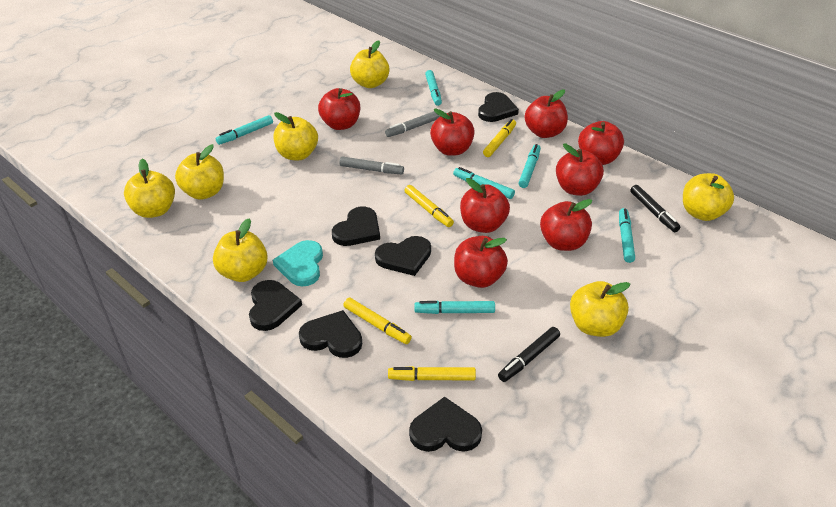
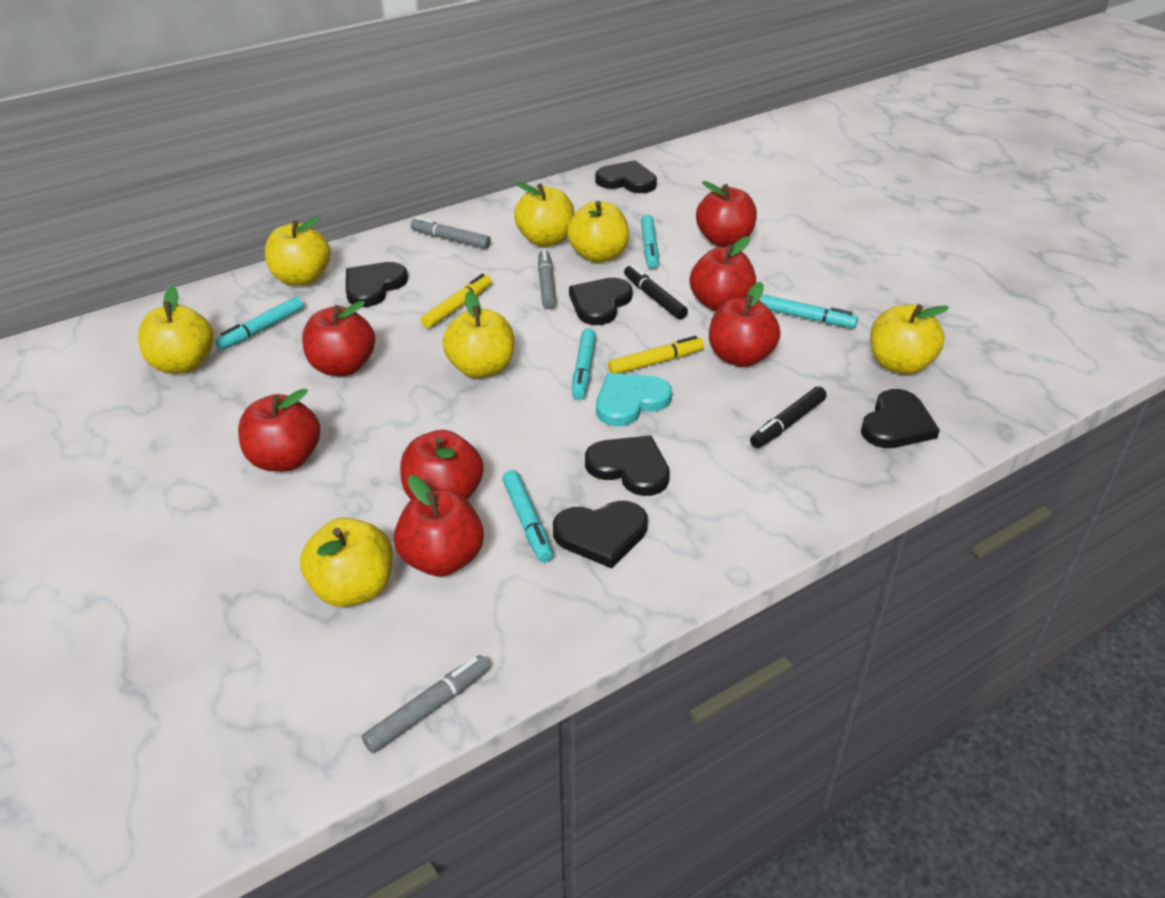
grey marker: [339,157,404,174] [385,111,440,137] = 2 -> [362,655,489,753] [411,217,491,249] [538,249,556,309] = 3
red apple: [318,88,360,130] [430,109,475,156] [454,236,508,288] [460,178,510,233] [525,90,568,138] [540,199,592,251] [556,144,604,196] [578,121,624,165] = 8 -> [238,389,321,472] [302,301,375,376] [394,475,484,577] [400,430,484,500] [690,236,756,312] [696,181,757,247] [709,282,780,367] = 7
turquoise marker: [216,115,273,145] [414,301,495,314] [425,70,442,106] [453,167,515,199] [518,144,541,188] [619,208,635,263] = 6 -> [215,297,303,350] [502,470,553,562] [572,328,596,400] [641,215,659,269] [761,295,858,328] = 5
yellow marker: [343,298,412,344] [388,366,476,381] [404,185,454,227] [483,119,516,157] = 4 -> [421,274,492,328] [608,336,704,374] = 2

